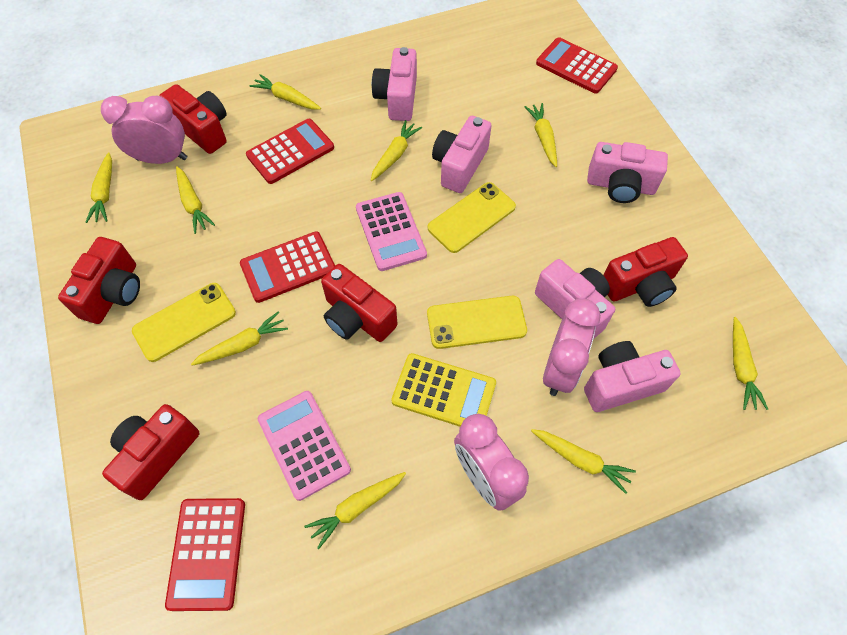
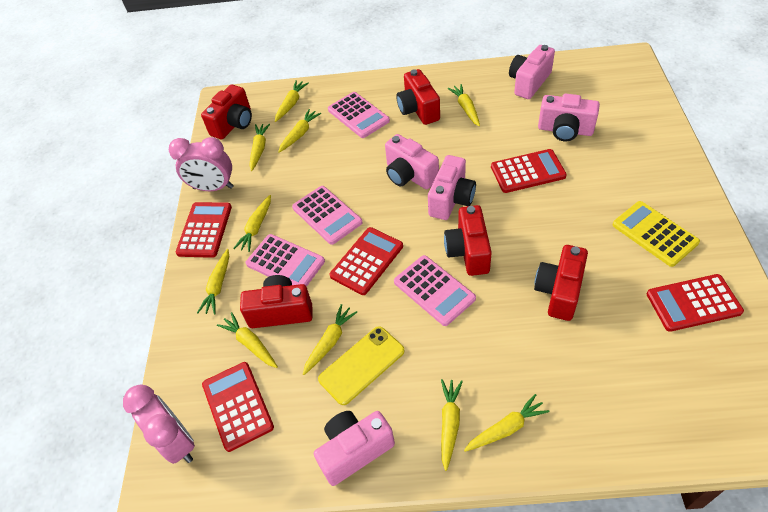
pink calculator: [258,391,351,501] [356,192,427,271] = 2 -> [246,234,325,287] [292,186,363,245] [328,92,390,138] [394,255,476,326] = 4
pink clock: [101,96,187,164] [454,414,529,511] [543,299,601,396] = 3 -> [123,384,195,464] [169,137,234,191] = 2
red calculator: [165,498,245,611] [240,231,335,303] [246,119,334,184] [536,37,618,94] = 4 -> [176,202,232,258] [202,362,274,452] [330,227,403,295] [491,149,567,193] [647,274,744,332] = 5
yellow carrot: [85,153,112,223] [176,166,215,234] [191,311,288,366] [250,74,321,110] [304,472,406,549] [371,120,422,181] [524,103,557,167] [531,429,636,494] [733,317,768,410] = 9 -> [197,249,229,314] [217,312,278,368] [233,195,271,252] [249,124,270,171] [275,80,309,122] [278,109,321,153] [303,304,357,375] [441,379,463,471] [447,84,480,126] [464,394,549,452] = 10
yellow phone: [132,283,236,362] [427,296,527,349] [428,182,516,253] = 3 -> [318,326,404,405] = 1

